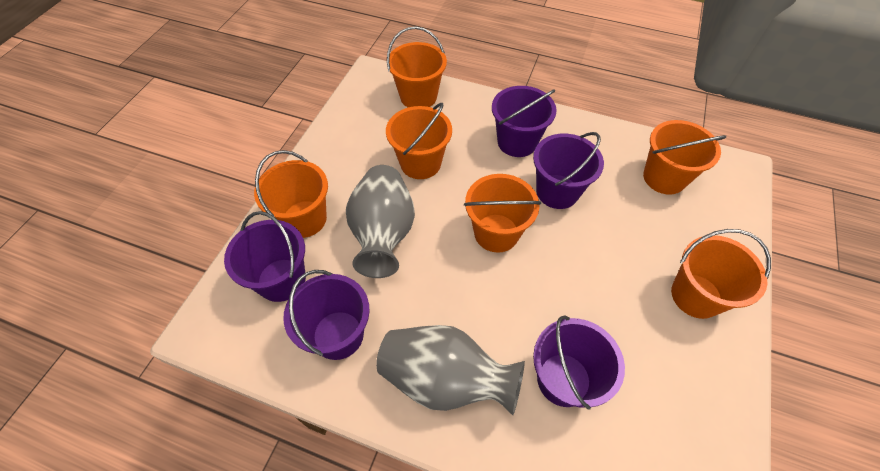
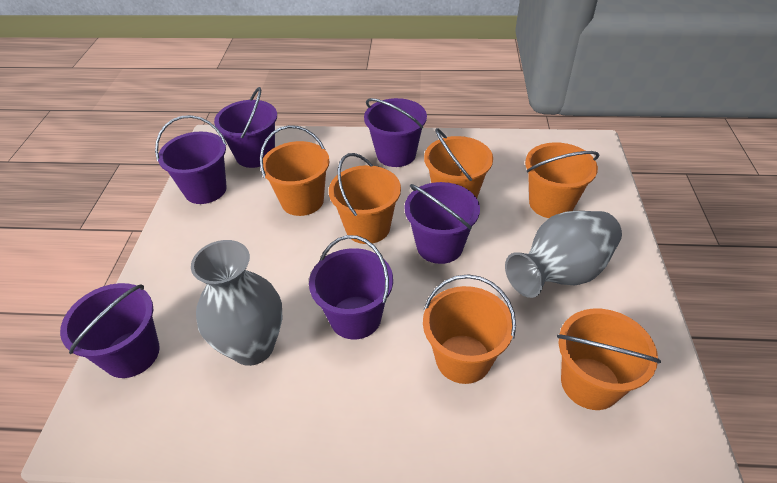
purple bucket: [224,211,306,302] [283,270,369,360] [492,86,557,157] [533,132,604,209] [533,316,625,410] = 5 -> [60,283,160,378] [155,115,227,204] [214,87,277,168] [309,235,393,340] [364,98,427,167] [405,182,480,264] = 6

